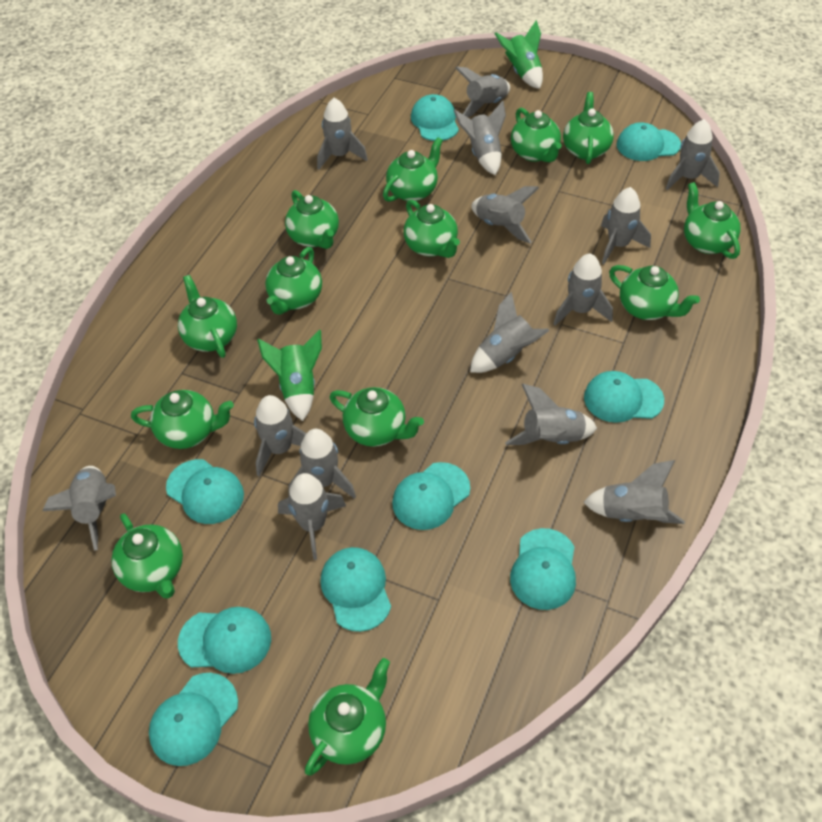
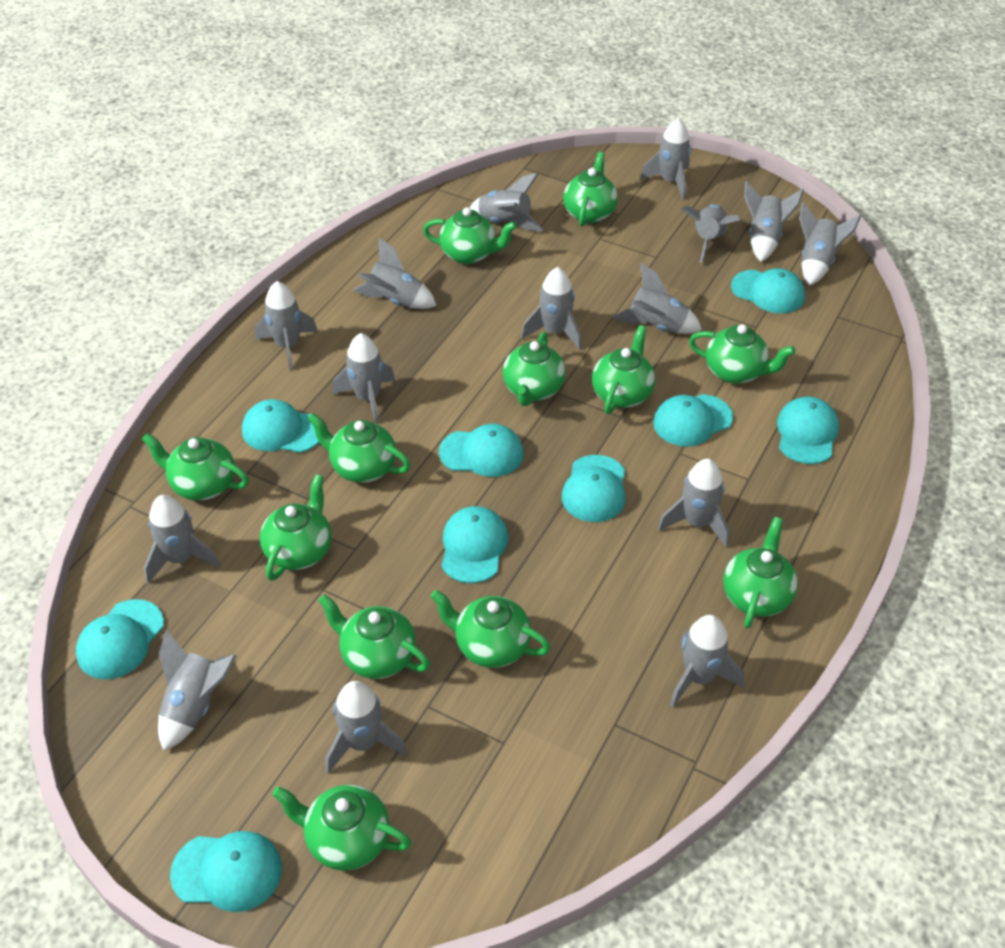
green rocket: [257,329,322,421] [494,20,543,89] = 2 -> none = 0
green teapot: [111,513,183,599] [131,390,234,449] [178,275,237,358] [265,247,322,315] [285,190,339,249] [305,658,390,776] [330,387,424,447] [383,137,443,202] [404,199,460,258] [511,108,562,162] [563,92,614,164] [609,265,700,320] [684,182,741,259] = 13 -> [142,433,249,501] [260,474,331,581] [272,785,411,871] [308,413,411,483] [318,594,430,679] [423,207,517,264] [431,590,551,668] [503,332,566,406] [563,152,618,227] [592,325,655,414] [689,324,796,384] [723,517,798,628] = 12
grey rocket: [43,466,116,551] [254,395,307,477] [278,473,346,560] [288,429,356,499] [317,98,368,170] [454,101,506,175] [455,66,510,117] [470,291,549,373] [472,186,539,243] [505,384,597,445] [554,253,613,326] [583,460,685,524] [601,187,651,264] [666,119,720,190] = 14 -> [144,495,220,584] [158,630,237,751] [255,281,318,371] [326,681,408,773] [332,333,395,424] [353,238,436,309] [470,173,544,231] [521,267,582,350] [612,263,702,334] [640,118,691,200] [658,459,729,548] [670,615,744,707] [681,204,740,263] [744,181,804,262] [799,202,861,286] = 15

